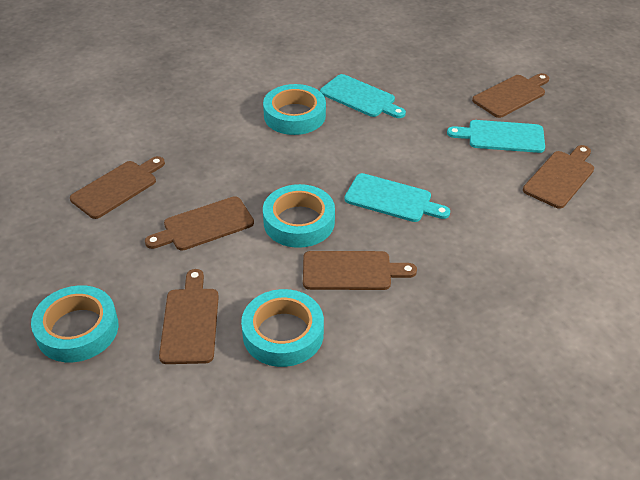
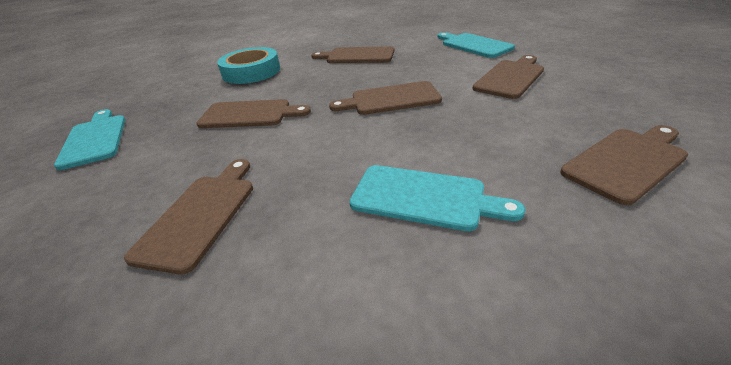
turquoise tape: [31,285,119,362] [241,289,324,367] [263,84,326,135] [263,184,335,248] = 4 -> [217,47,280,84] = 1

